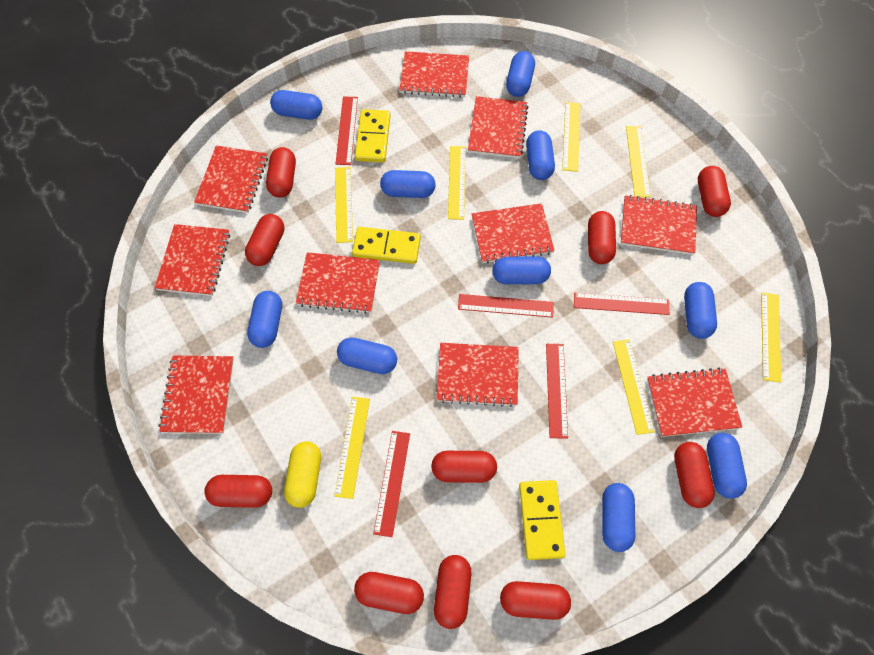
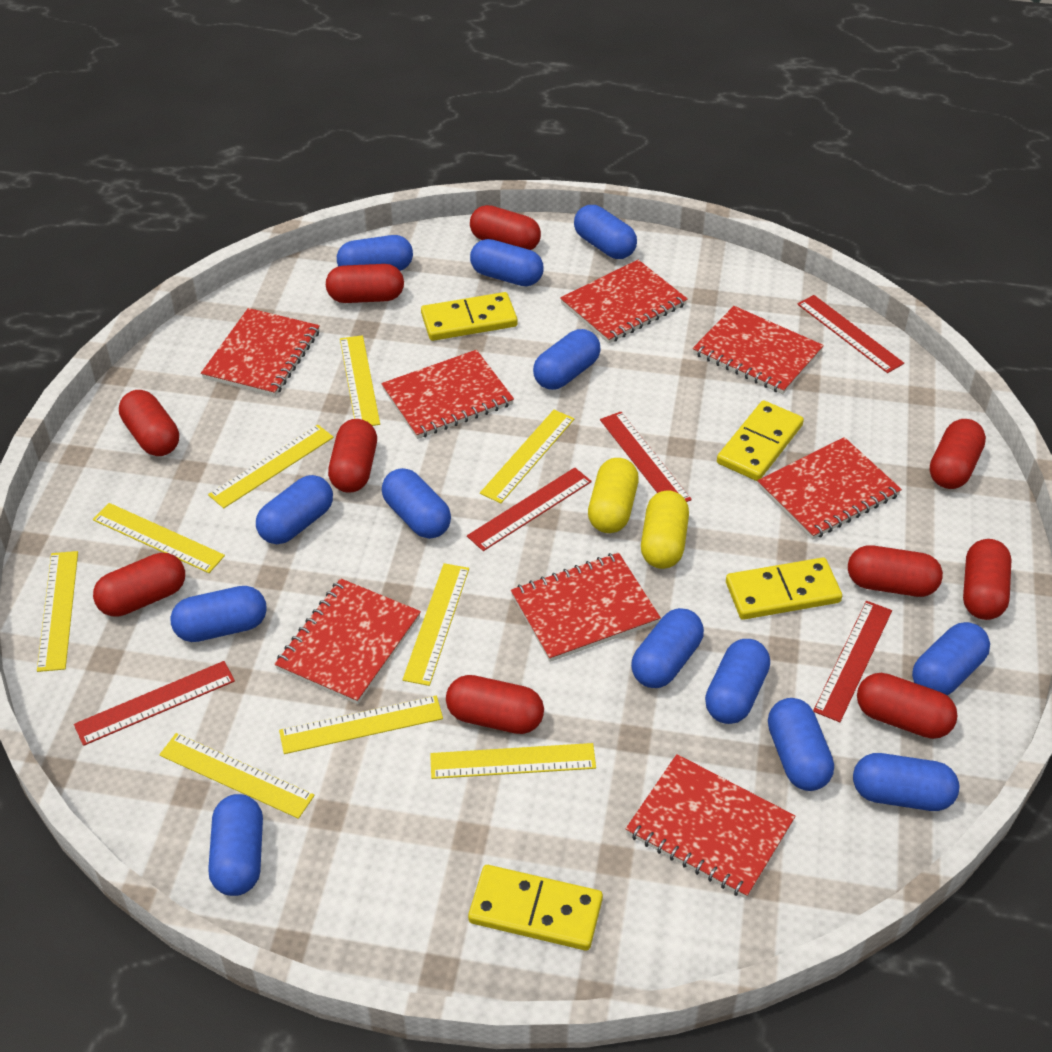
blue capsule: [247,291,282,348] [270,90,322,120] [337,337,397,374] [380,170,436,198] [492,256,551,284] [506,51,535,97] [526,130,555,180] [602,483,635,552] [684,282,717,339] [707,433,747,499] = 10 -> [170,586,267,642] [208,794,263,896] [256,475,333,544] [337,235,413,271] [382,468,451,539] [470,239,544,286] [533,329,601,390] [574,205,637,259] [631,608,704,688] [705,639,770,724] [768,698,834,791] [853,753,959,811] [912,622,990,695] = 13
red notebook: [155,224,230,296] [159,356,234,434] [194,145,268,213] [296,252,380,314] [400,51,469,98] [437,343,519,407] [468,96,529,158] [472,203,555,264] [621,195,697,255] [647,368,742,437] = 10 -> [201,308,320,396] [275,578,421,704] [381,350,514,439] [511,553,661,662] [560,260,688,343] [626,754,795,899] [693,306,824,394] [757,437,902,540] = 8
yellow capsule: [284,441,321,508] = 1 -> [588,458,639,533] [641,491,689,569] = 2
yellow domino: [352,227,421,264] [355,109,391,162] [519,480,566,560] = 3 -> [421,292,518,341] [468,865,603,951] [717,400,804,481] [726,557,842,620] = 4
yellow ruler: [334,397,370,499] [335,167,353,243] [448,146,466,220] [562,102,580,172] [613,339,655,435] [626,126,651,197] [761,293,781,383] = 7 -> [37,551,78,672] [93,503,225,573] [159,733,314,819] [208,425,334,508] [279,696,443,754] [340,335,380,426] [402,563,469,686] [430,743,596,779] [480,410,574,503] = 9

